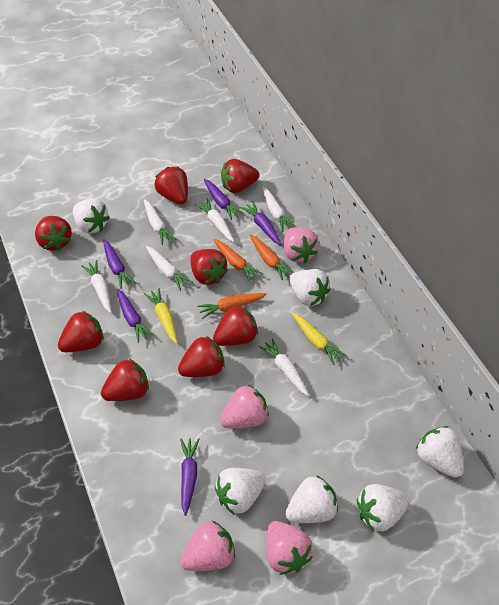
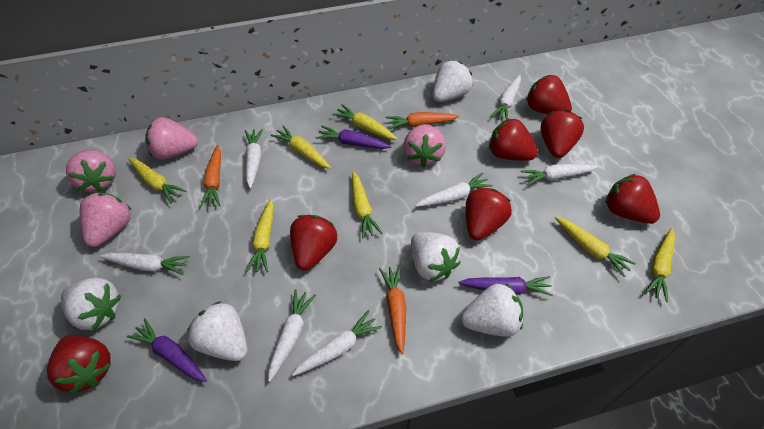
purple carrot: [103,239,136,289] [117,288,154,343] [180,438,200,516] [204,179,244,220] [240,201,282,246] = 5 -> [127,318,207,382] [316,126,392,149] [459,276,553,296] = 3
red strawberry: [35,216,72,251] [58,311,104,352] [101,359,149,401] [154,167,188,204] [178,336,225,377] [190,249,228,285] [213,305,258,346] [221,159,260,193] = 8 -> [47,335,112,395] [290,215,337,271] [466,187,512,240] [489,118,538,161] [526,75,572,115] [541,110,584,158] [605,174,660,224] = 7
white carrot: [81,260,111,313] [144,199,176,245] [146,246,193,291] [194,198,234,242] [258,338,309,396] [262,187,296,232] = 6 -> [100,253,190,275] [245,129,263,189] [268,289,316,382] [292,310,382,376] [415,172,493,207] [490,75,521,119] [520,164,599,186] = 7
white strawberry: [73,199,110,234] [215,468,266,514] [285,475,338,523] [289,269,330,306] [357,484,409,531] [416,426,463,478] = 6 -> [61,278,121,330] [187,301,248,361] [411,232,460,281] [433,60,473,102] [461,283,523,337] = 5
yellow carrot: [144,288,177,344] [292,313,347,365] = 2 -> [128,158,186,203] [246,199,274,272] [270,125,331,169] [332,104,398,140] [352,171,383,238] [555,216,636,277] [644,228,675,302] = 7

